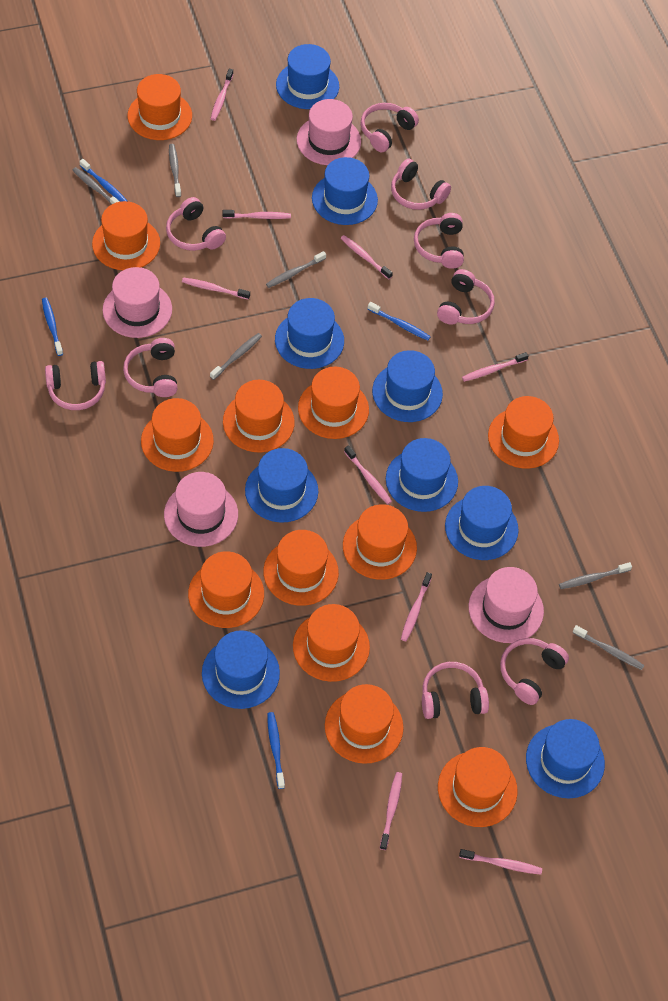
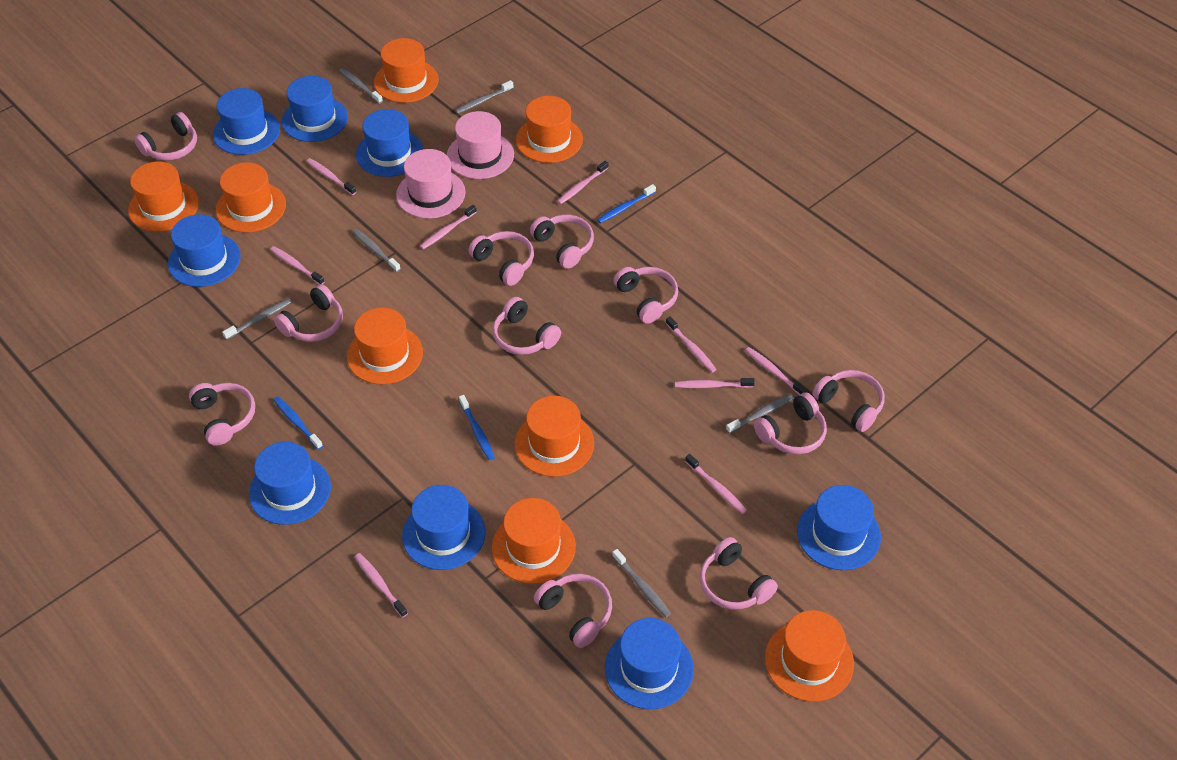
blue hat: [202,630,280,709] [245,448,318,523] [275,298,344,369] [276,44,339,109] [312,157,378,225] [372,350,443,422] [386,438,458,512] [445,486,519,560] [526,719,605,798] = 9 -> [168,214,241,287] [213,88,280,155] [249,442,331,525] [282,76,348,142] [356,109,423,177] [402,485,486,570] [605,618,694,709] [797,485,881,570] = 8
blue toothbrush: [42,298,63,356] [79,159,127,202] [267,712,285,789] [368,302,431,340] = 4 -> [273,396,323,450] [459,395,495,461] [597,184,656,223] = 3
orange hat: [92,201,160,270] [128,74,192,140] [141,398,214,472] [188,551,264,628] [223,380,295,452] [263,530,339,606] [293,604,370,682] [298,367,369,439] [325,684,404,764] [343,504,417,580] [438,747,518,827] [488,396,559,469] = 12 -> [128,161,199,232] [216,162,286,233] [347,307,423,384] [374,38,439,103] [492,498,576,584] [515,396,594,477] [516,96,583,163] [765,610,854,702] = 8
pink hat: [103,267,172,338] [164,472,238,547] [297,99,361,165] [469,567,544,643] = 4 -> [396,149,466,219] [447,111,514,179] = 2
pink headphones: [45,361,106,410] [123,338,178,397] [166,197,226,251] [361,103,419,152] [391,159,451,210] [414,213,464,269] [422,662,489,719] [437,269,495,325] [500,638,569,705] = 9 -> [134,112,197,161] [189,383,255,446] [274,284,343,342] [469,231,534,286] [493,297,561,355] [530,215,594,269] [534,574,612,648] [614,267,678,324] [700,537,778,609] [754,392,827,454] [812,370,885,432] = 11

